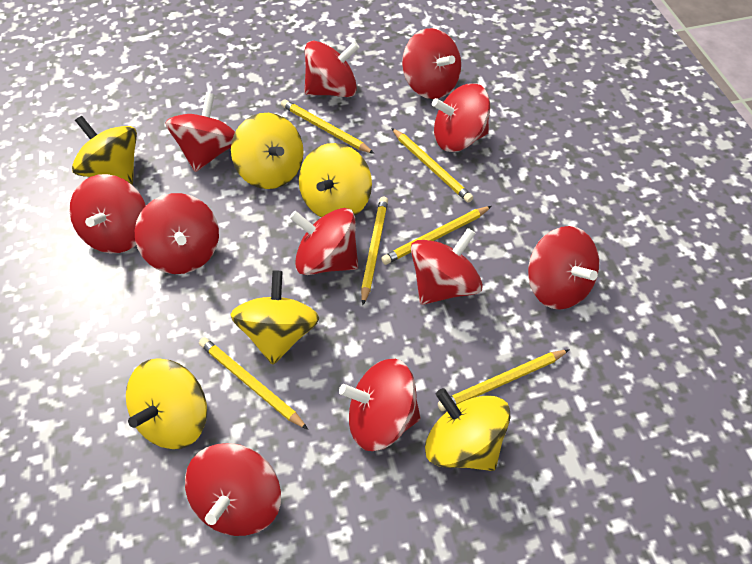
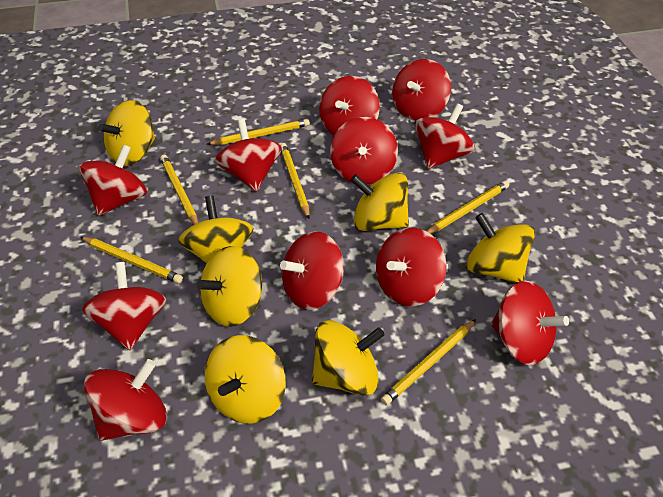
yellow spinning top: [72,116,137,184] [126,358,207,449] [230,271,319,365] [231,113,304,189] [299,143,372,217] [425,388,510,471] = 6 -> [98,100,155,166] [178,195,253,263] [197,246,262,327] [205,335,286,424] [312,320,385,396] [351,173,409,231] [466,213,535,283] = 7

